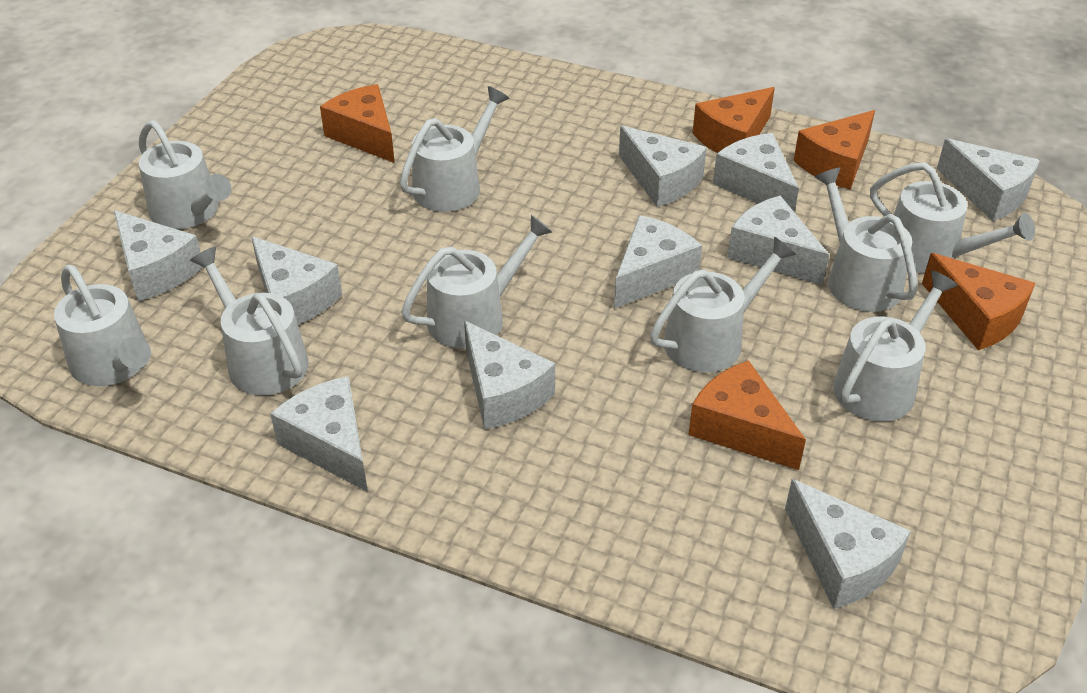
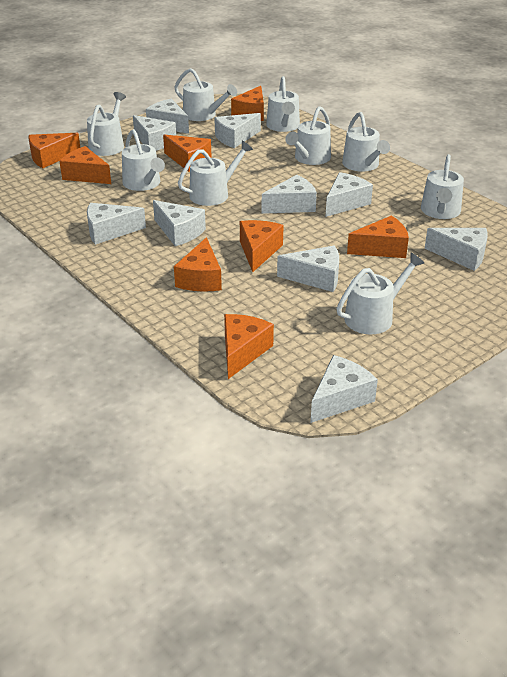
orange cheese: [320,84,395,163] [688,360,806,470] [692,87,775,153] [793,110,875,190] [922,253,1035,350] = 5 -> [28,133,80,168] [59,146,111,184] [163,135,212,172] [174,237,222,292] [224,314,274,379] [231,86,264,121] [240,220,283,272] [347,216,409,258] = 8

